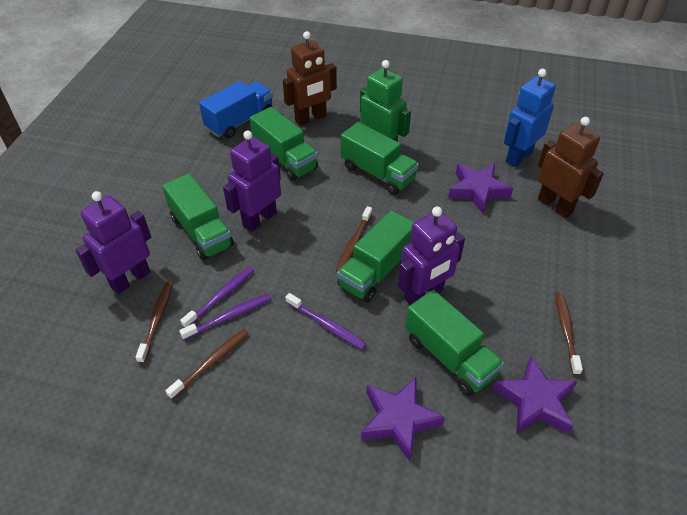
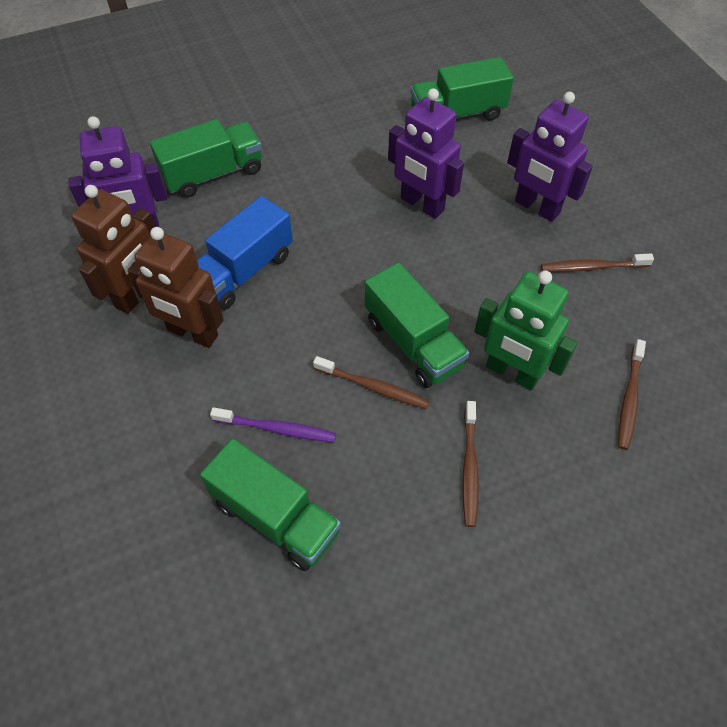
blue robot: [504,69,556,167] = 1 -> none = 0
green truck: [162,174,234,260] [250,107,318,181] [337,210,414,302] [341,122,419,195] [405,290,504,396] = 5 -> [150,119,262,198] [200,438,341,571] [365,262,469,388] [410,57,514,121] = 4
purple star: [361,377,445,461] [448,164,513,214] [493,356,578,434] = 3 -> none = 0
purple toothbrush: [179,294,271,340] [180,267,255,328] [285,293,366,349] = 3 -> [210,407,336,442] = 1

